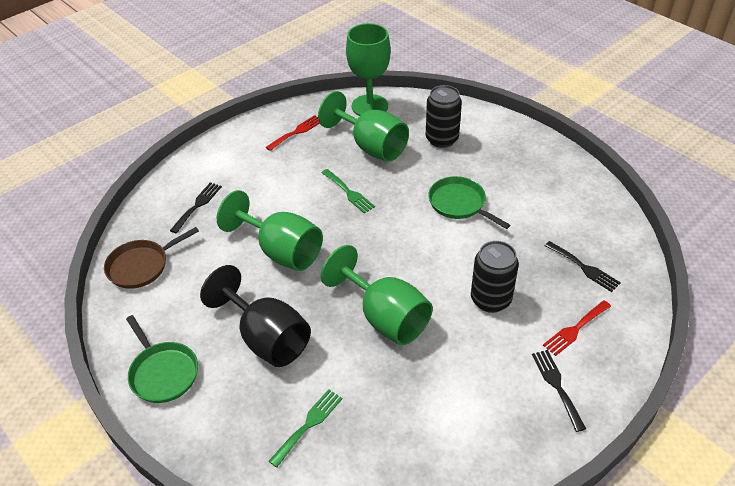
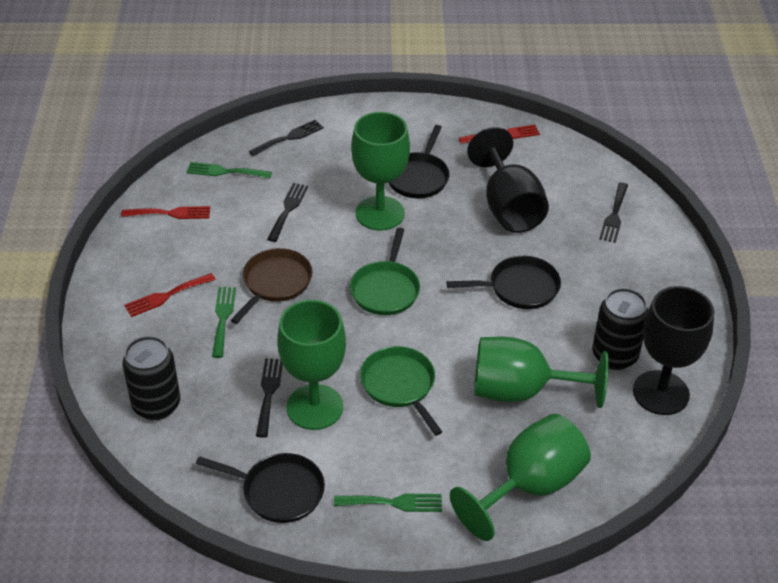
black fork: [170,182,222,233] [532,350,586,432] [545,241,621,292] = 3 -> [249,120,324,156] [256,358,283,438] [267,183,308,242] [599,182,628,243] = 4
black goblet: [200,265,311,367] = 1 -> [467,127,549,233] [633,286,714,415] = 2
black pan: none = 0 -> [196,453,325,523] [389,125,449,198] [447,256,561,309] = 3
green fork: [269,389,343,468] [322,169,375,213] = 2 -> [187,162,272,178] [212,287,236,358] [334,493,442,512] = 3
red fork: [266,115,320,151] [543,300,611,356] = 2 -> [121,206,210,219] [124,273,216,317] [459,124,540,144] = 3

